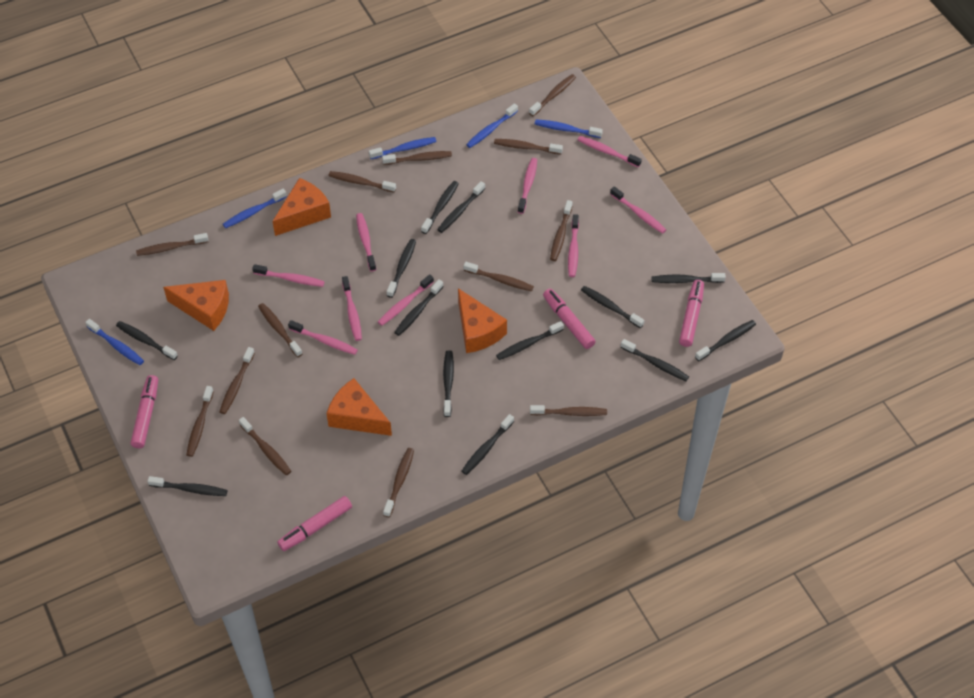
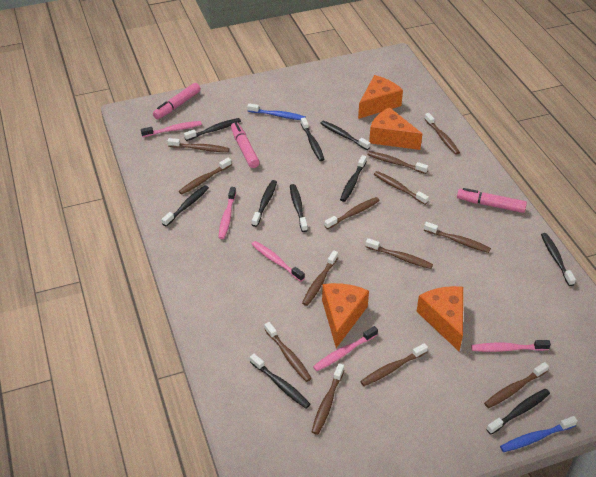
black toothbrush: [116,321,178,360] [147,476,227,496] [387,239,416,298] [394,279,444,336] [421,181,459,234] [437,181,485,233] [443,350,454,417] [462,414,514,475] [496,321,564,360] [581,286,644,328] [621,339,689,381] [651,273,726,283] [695,320,756,361] = 13 -> [162,185,209,226] [184,118,241,141] [250,354,310,408] [252,180,277,227] [290,184,308,232] [301,117,324,161] [320,121,370,150] [340,155,367,202] [486,389,550,435] [541,233,576,286] = 10
blue toothbrush: [85,319,144,365] [223,189,287,229] [369,137,436,159] [466,103,518,148] [535,119,603,138] = 5 -> [247,103,306,120] [500,416,578,452] = 2
pink marker: [131,375,158,448] [277,496,352,551] [543,289,596,349] [679,280,704,347] = 4 -> [153,83,201,119] [231,122,260,168] [457,188,527,213] = 3
pink toothbrush: [252,264,325,287] [288,320,358,355] [342,276,362,341] [356,213,376,272] [378,274,434,326] [518,158,537,214] [568,214,579,277] [578,136,642,167] [610,186,666,234] = 9 -> [141,121,202,137] [218,187,236,239] [251,241,305,282] [313,326,378,371] [471,340,551,352] = 5

